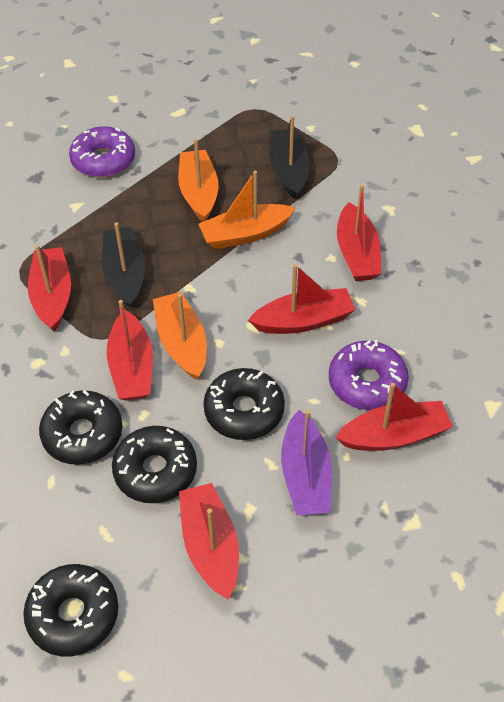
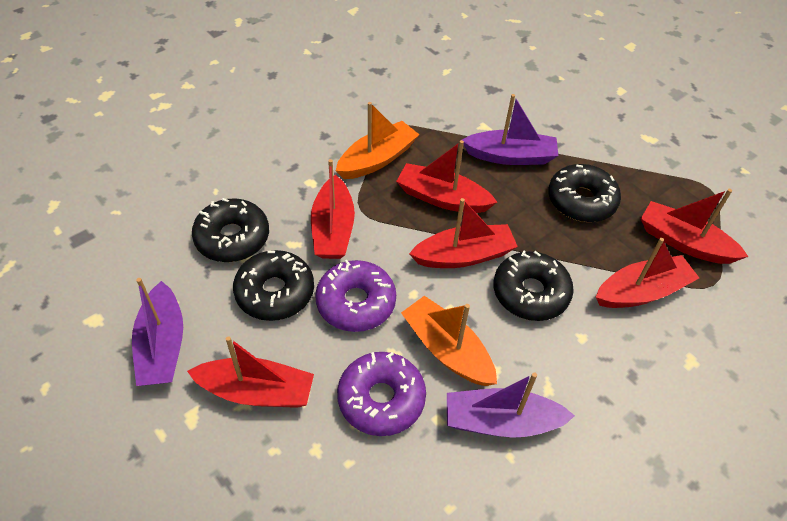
black boat: [102,222,145,308] [270,116,310,199] = 2 -> none = 0
orange boat: [153,292,207,380] [178,139,219,222] [198,171,296,249] = 3 -> [336,102,419,179] [401,296,497,386] = 2
purple boat: [281,410,332,515] = 1 -> [132,278,183,386] [447,372,575,438] [462,94,558,165] = 3

